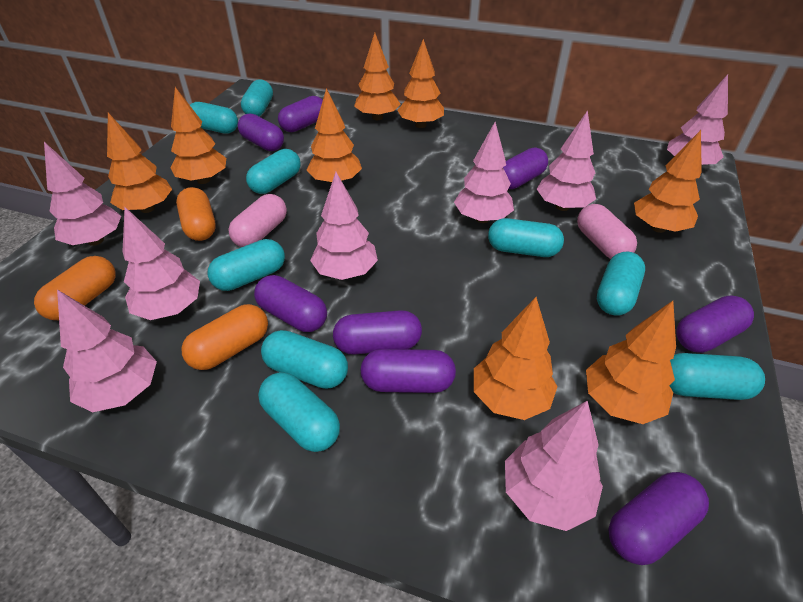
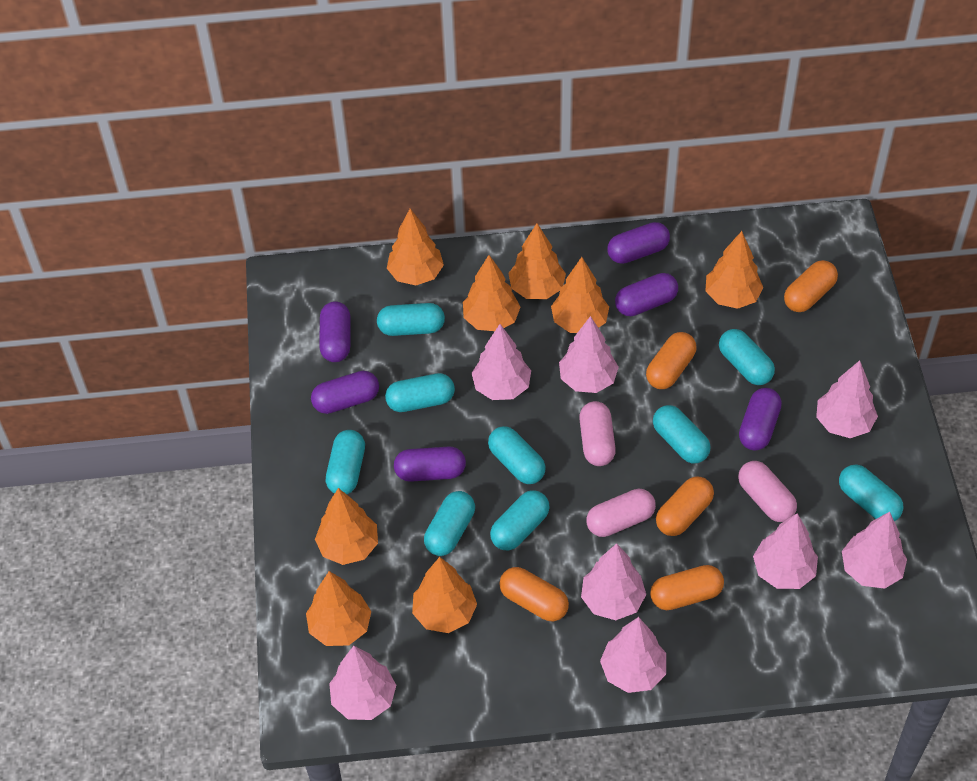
orange capsule: [34,256,116,320] [176,187,216,241] [181,304,268,370] = 3 -> [499,567,569,621] [646,332,696,389] [650,565,724,610] [656,477,714,536] [784,260,838,312] = 5
pink capsule: [228,194,287,247] [577,204,637,259] = 2 -> [579,401,616,466] [586,489,656,537] [738,461,797,522] = 3
purple capsule: [238,113,284,151] [254,275,327,332] [278,96,323,132] [333,310,422,355] [361,349,456,393] [503,147,548,189] [608,472,709,565] [676,296,754,353] = 8 -> [311,371,379,414] [319,301,350,362] [394,446,466,482] [607,222,670,264] [615,273,678,316] [739,388,782,450] = 6

